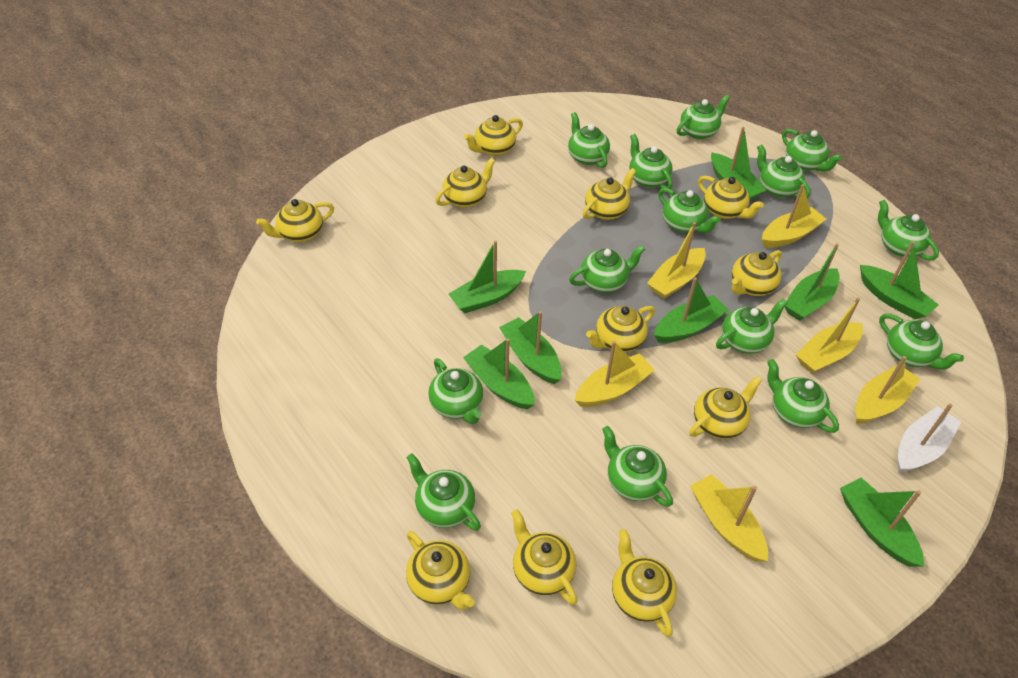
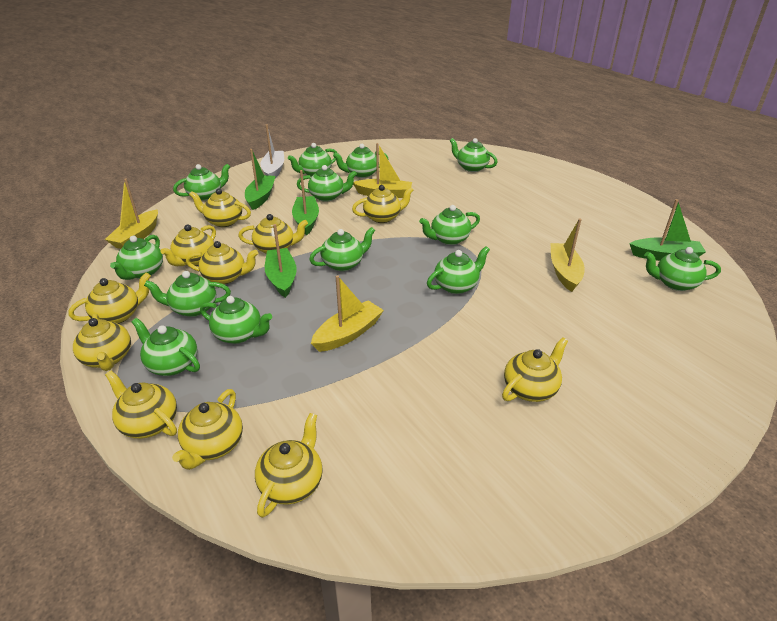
green boat: [449,240,526,313] [463,338,535,409] [499,311,562,384] [654,278,728,343] [711,127,766,200] [785,243,840,321] [840,478,924,567] [860,241,939,320] = 8 -> [245,149,275,210] [265,224,297,298] [292,170,319,235] [629,199,706,261] = 4
green teapot: [406,453,481,531] [428,358,483,424] [568,112,610,168] [569,245,645,293] [602,426,673,507] [629,134,673,189] [658,188,721,233] [677,95,730,139] [716,299,787,354] [757,144,810,198] [767,359,839,433] [782,129,842,171] [878,200,939,260] [879,314,964,369] = 14 -> [110,235,163,280] [132,318,200,376] [144,271,231,317] [173,164,230,201] [200,296,272,344] [288,143,337,177] [297,165,357,201] [309,227,375,271] [333,144,388,178] [419,205,480,245] [427,246,490,294] [449,138,498,172] [644,247,721,291] = 13
yellow boat: [574,341,655,407] [647,222,706,299] [690,474,768,561] [762,184,826,248] [796,297,863,373] [855,356,920,424] = 6 -> [105,178,158,249] [311,275,384,352] [353,143,412,198] [550,218,585,292] = 4

